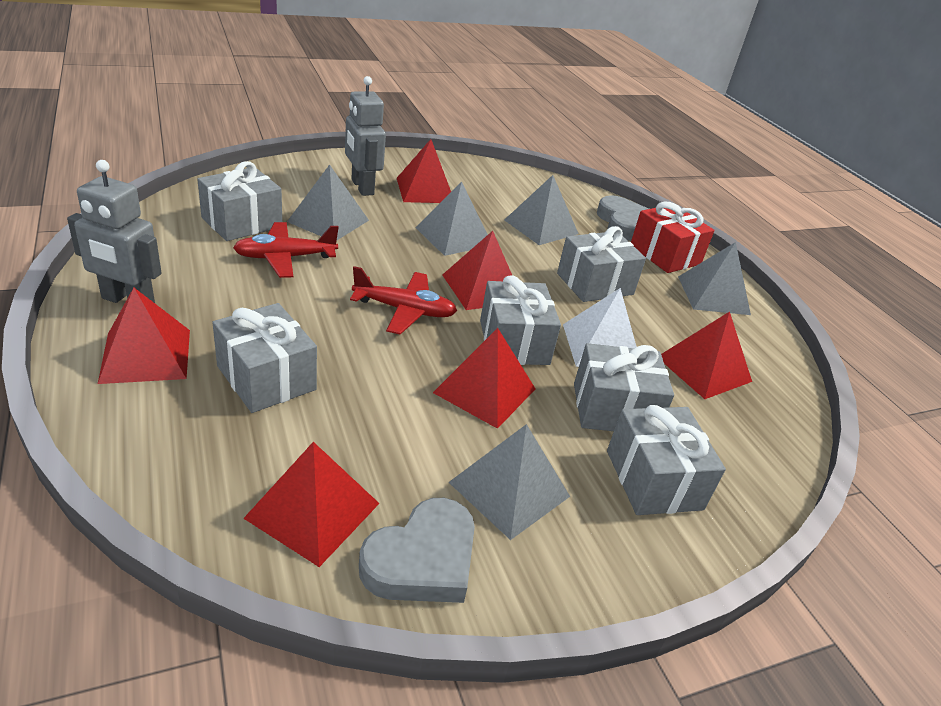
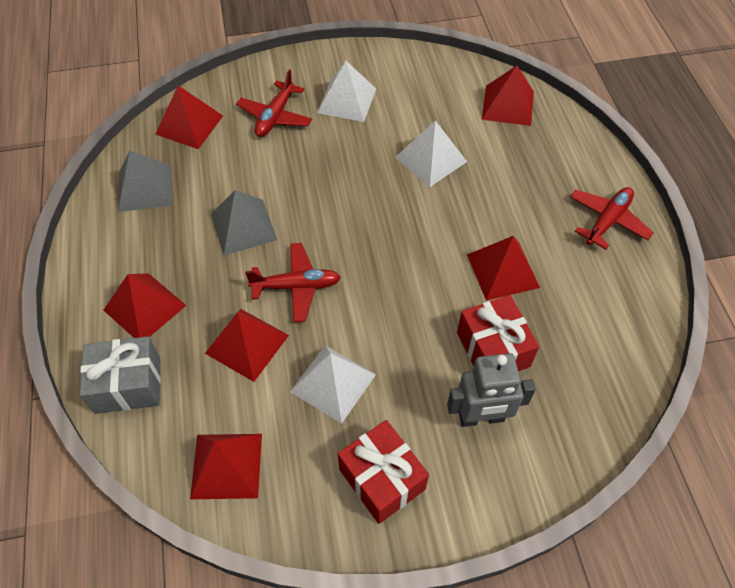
grey gift: [197,161,282,241] [212,303,317,413] [480,275,561,365] [557,226,646,302] [574,343,674,431] [607,405,726,515] = 6 -> [80,336,161,414] = 1
grey heart: [359,498,475,603] [597,195,649,241] = 2 -> none = 0
grey pyramid: [287,164,369,240] [415,182,488,256] [449,424,570,540] [504,175,579,245] [678,242,751,315] = 5 -> [118,150,172,212] [211,190,277,255] = 2
grey robot: [67,160,162,303] [345,76,386,196] = 2 -> [447,353,536,427] = 1
red gift: [631,201,714,273] = 1 -> [338,420,429,524] [457,295,539,371] = 2
red plane: [233,222,339,278] [350,266,457,334] = 2 -> [236,70,312,137] [245,243,341,322] [570,187,653,249] = 3
white pyramid: [563,288,636,367] = 1 -> [290,345,376,424] [317,61,376,122] [396,120,467,187] = 3

